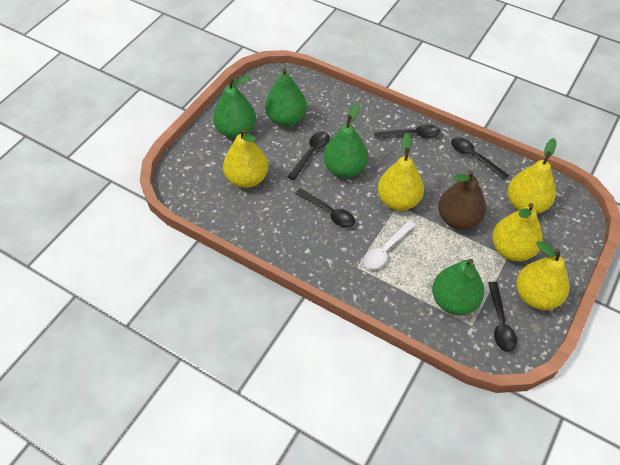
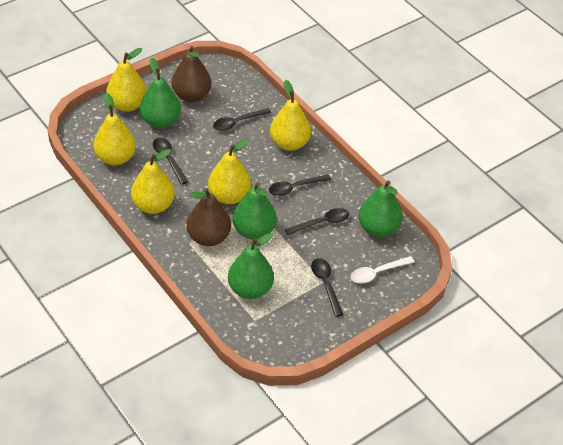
brown pear: [438,170,486,230] = 1 -> [172,46,212,102] [187,188,231,246] = 2

